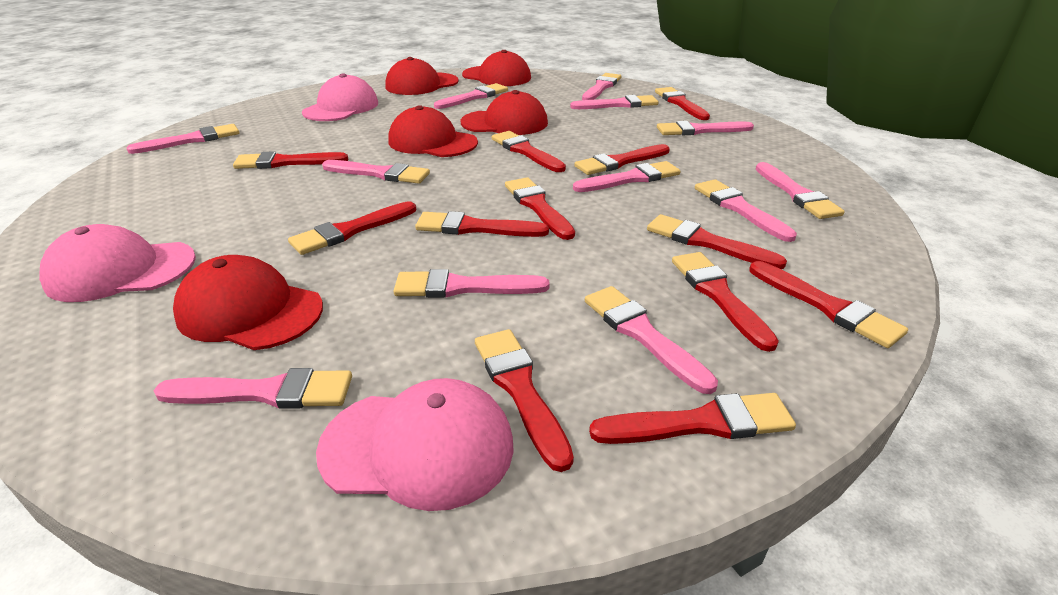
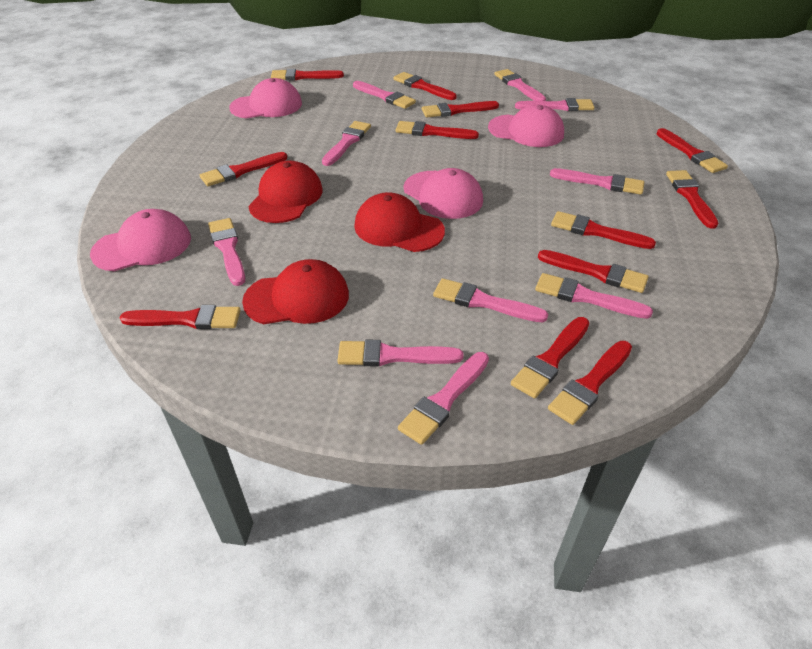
pink brush: [127,124,240,154] [154,368,352,409] [322,160,430,184] [394,269,549,298] [434,83,508,109] [570,95,659,109] [573,161,681,192] [582,73,622,100] [585,286,718,394] [657,121,754,135] [695,179,797,242] [756,162,844,219] = 12 -> [208,218,245,286] [322,121,371,166] [337,340,464,366] [353,81,416,109] [398,352,489,445] [433,278,548,322] [495,69,546,101] [515,98,595,111] [535,273,653,319] [550,168,644,195] = 10
pink cap: [39,224,196,302] [302,73,378,121] [316,378,514,511] = 3 -> [90,209,191,271] [229,78,302,119] [404,168,483,219] [488,105,564,147] = 4
red cap: [173,255,323,350] [386,57,459,95] [389,105,478,157] [460,90,548,135] [462,50,531,86] = 5 -> [242,259,349,324] [248,160,323,223] [354,192,445,252] = 3

